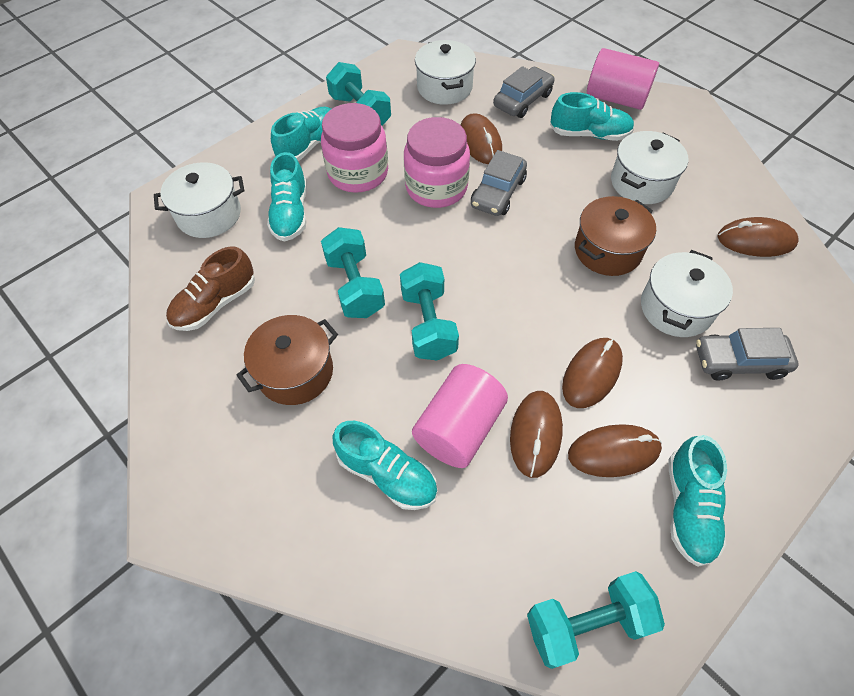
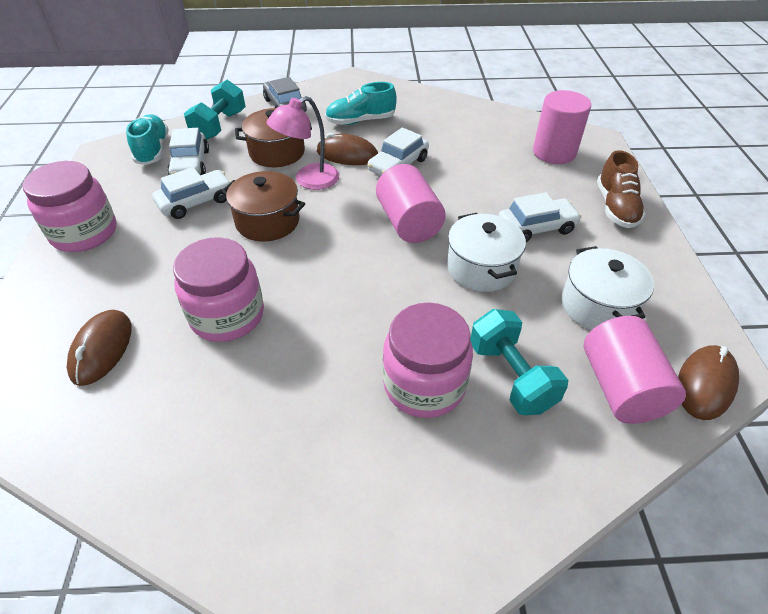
brown mouse: [461,113,502,164] [510,391,563,478] [562,338,623,408] [568,424,662,477] [717,217,798,257] = 5 -> [67,310,132,386] [317,133,378,165] [678,345,739,420] = 3
grey car: [471,150,527,216] [493,66,555,118] [696,328,799,381] = 3 -> [263,77,307,112] = 1
pink cylinder: [412,364,508,468] [587,48,659,110] = 2 -> [376,164,446,243] [533,90,591,164] [584,316,686,424] = 3
pink jar: [321,103,388,193] [404,117,470,208] = 2 -> [23,161,117,252] [173,238,264,342] [383,303,473,418] = 3
pink lamp: none = 0 -> [267,96,339,190] = 1
turquoise dumbbell: [321,227,385,318] [326,62,391,126] [400,262,459,360] [527,571,665,669] = 4 -> [184,80,246,140] [470,309,568,416] = 2
turquoise shoe: [267,152,307,241] [271,107,331,161] [333,421,437,510] [550,92,634,141] [668,435,727,567] = 5 -> [126,114,169,165] [325,82,397,125] = 2
white car: none = 0 -> [152,167,232,219] [167,128,209,175] [368,127,429,176] [498,192,582,242] = 4
white pot: [154,162,244,238] [415,40,476,105] [611,131,688,204] [641,250,733,337] = 4 -> [447,213,526,292] [562,246,654,330] = 2

